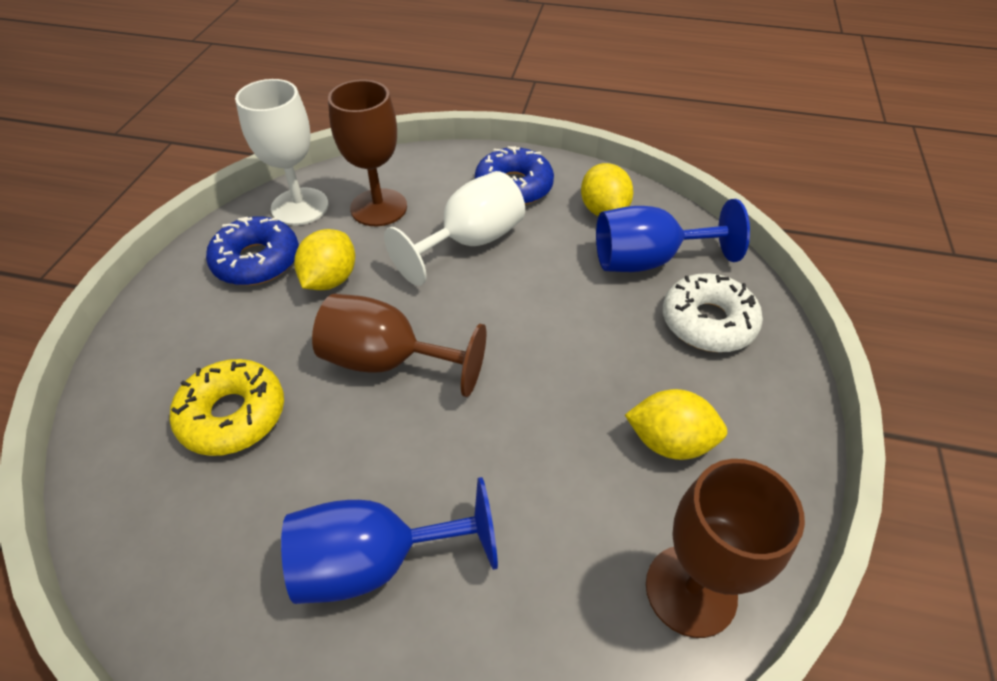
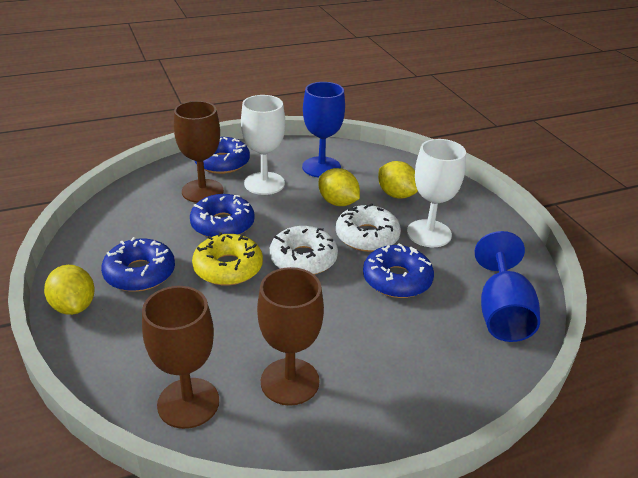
blue donut: [206,216,299,285] [475,146,554,205] = 2 -> [101,237,175,292] [190,194,255,237] [195,137,250,174] [363,243,434,298] = 4
white donut: [663,273,763,352] = 1 -> [270,226,338,275] [336,203,401,252] = 2

